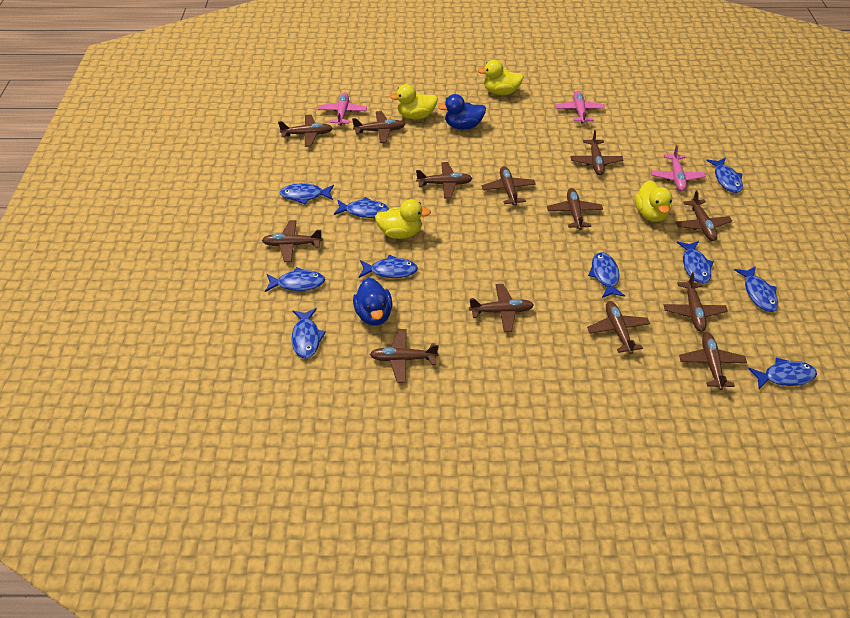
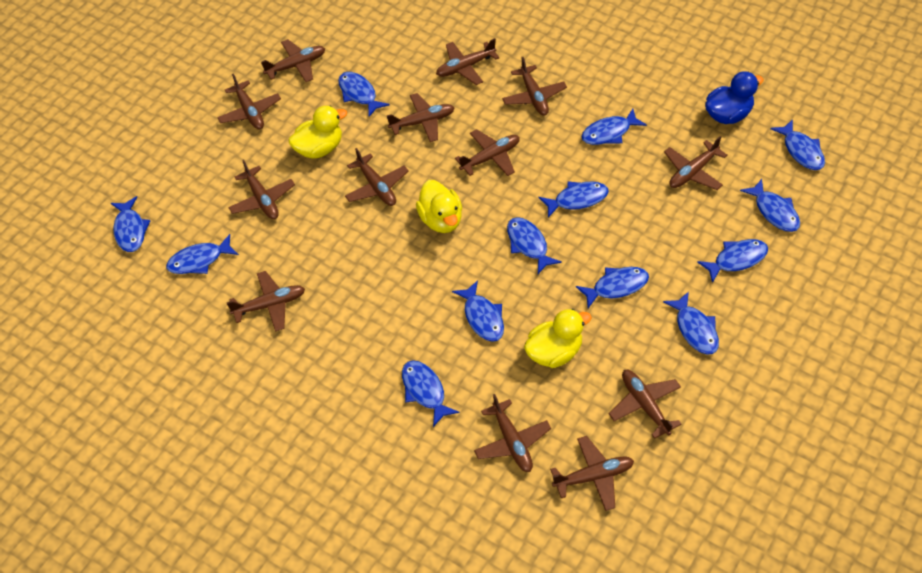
blue duck: [353,278,393,326] [438,94,486,130] = 2 -> [705,71,764,124] = 1
blue fish: [265,267,325,292] [280,183,334,204] [292,308,326,359] [334,197,389,218] [359,255,418,278] [588,252,625,298] [677,241,714,284] [706,158,743,193] [734,266,778,312] [748,358,817,389] = 10 -> [111,196,151,252] [166,234,239,274] [338,72,389,117] [402,360,460,427] [452,280,504,342] [507,217,562,274] [538,181,609,218] [576,267,649,308] [581,109,647,145] [663,291,719,355] [697,239,768,283] [740,179,800,232] [770,119,825,170] = 13
pink plane: [318,92,367,125] [556,91,605,123] [651,145,706,192] = 3 -> none = 0
yellow duck: [375,199,431,239] [390,84,438,119] [477,60,524,95] [635,180,672,222] = 4 -> [288,106,347,159] [416,180,462,233] [524,309,592,368] = 3

